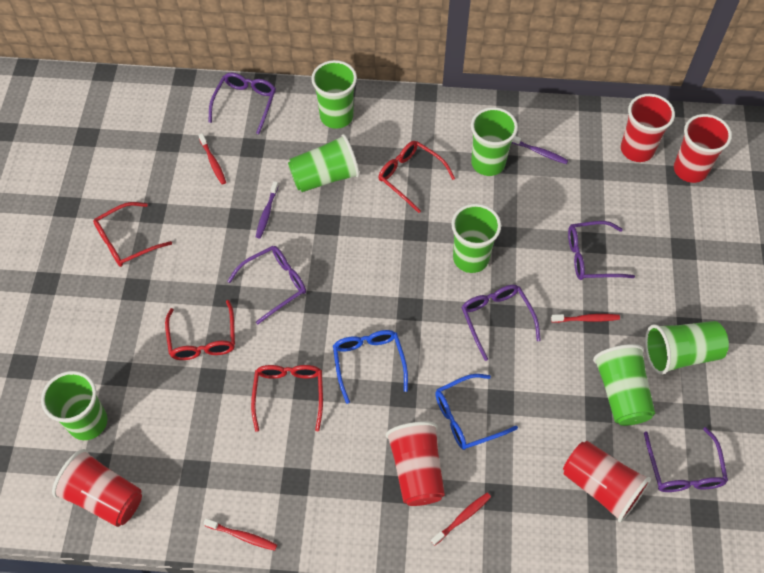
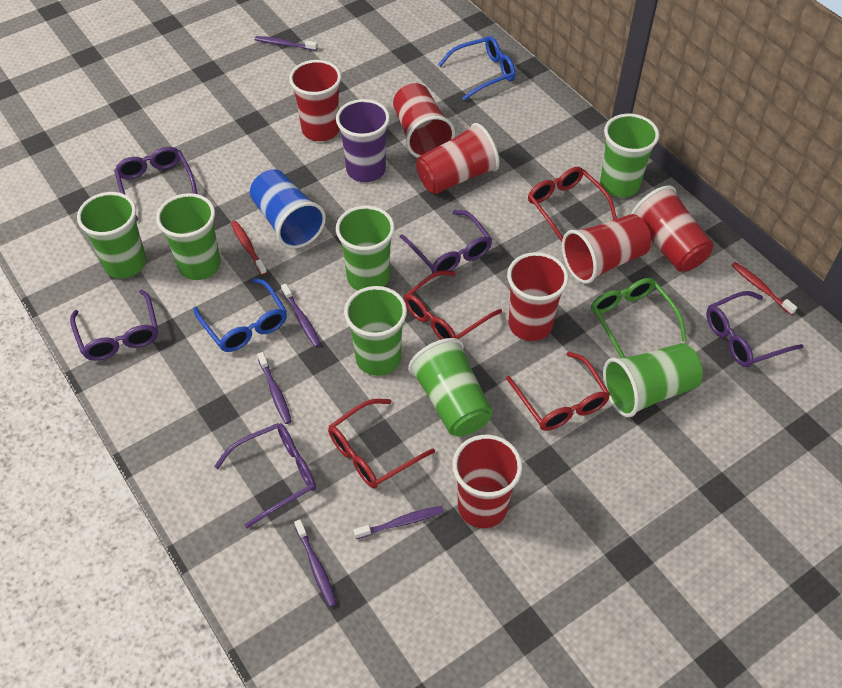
blue cup: none = 0 -> [250,169,326,249] = 1
green glasses: none = 0 -> [591,278,687,358] = 1
purple cup: none = 0 -> [336,99,390,182] = 1
purple toothbrush: [256,181,279,238] [511,136,568,164] = 2 -> [255,36,317,51] [257,352,292,424] [281,284,321,347] [294,519,337,607] [353,506,444,539] = 5
red cup: [52,449,142,527] [386,421,445,506] [563,441,651,523] [621,94,675,162] [674,114,732,183] = 5 -> [289,60,341,141] [393,83,455,158] [416,123,500,194] [452,435,522,528] [507,252,569,341] [562,214,651,284] [631,185,714,272] = 7
red toothbrush: [198,134,226,185] [203,518,277,551] [431,493,491,545] [551,314,620,323] = 4 -> [231,221,267,275] [731,262,798,315] = 2

